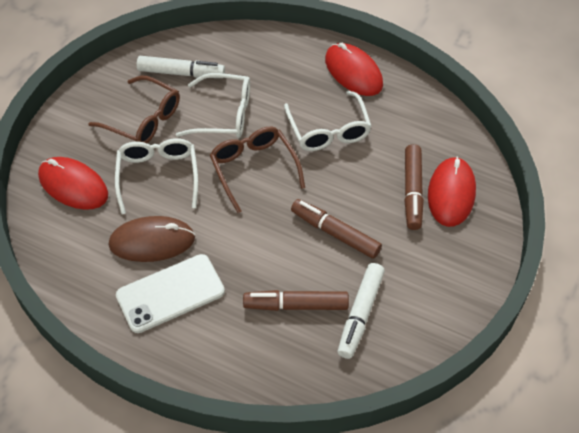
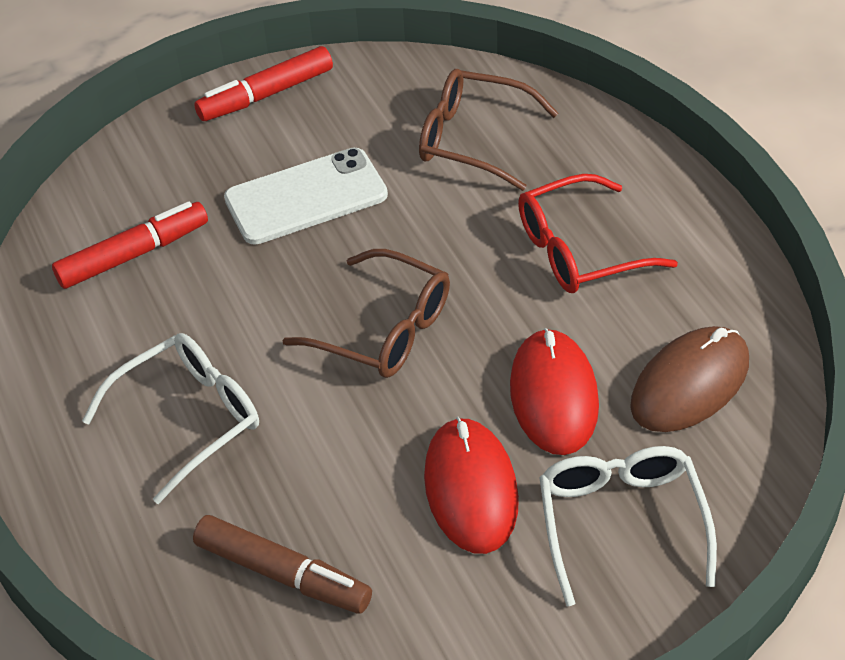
brown marker: [243,290,349,311] [291,199,382,259] [404,144,424,230] = 3 -> [193,515,372,613] = 1
red glasses: none = 0 -> [518,174,678,293] = 1
red marker: none = 0 -> [52,201,208,289] [194,46,333,121] = 2
red mouse: [38,157,108,210] [325,43,383,96] [428,157,476,227] = 3 -> [424,417,519,554] [510,328,599,455] = 2
white glasses: [115,138,198,214] [176,73,250,138] [284,91,372,151] = 3 -> [82,333,259,504] [539,446,717,606] = 2
white marker: [136,56,225,78] [338,263,385,359] = 2 -> none = 0

